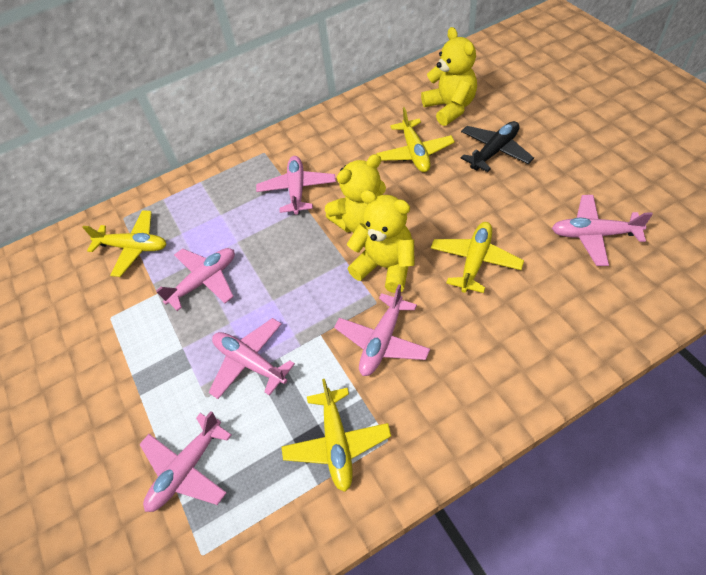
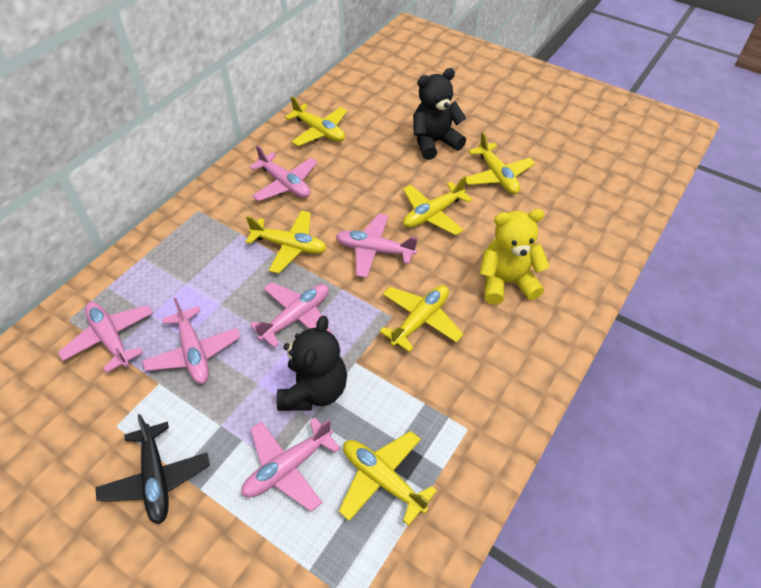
black teddy bear: none = 0 -> [276,316,347,411] [413,68,466,160] = 2
yellow plane: [82,210,166,277] [282,379,391,492] [376,107,455,172] [431,222,524,293] = 4 -> [245,210,327,274] [285,96,347,146] [339,431,437,526] [379,285,464,352] [403,176,472,235] [466,132,535,194] = 6
yellow teddy bear: [325,154,386,233] [347,190,415,293] [421,27,477,126] = 3 -> [479,209,549,305] = 1

